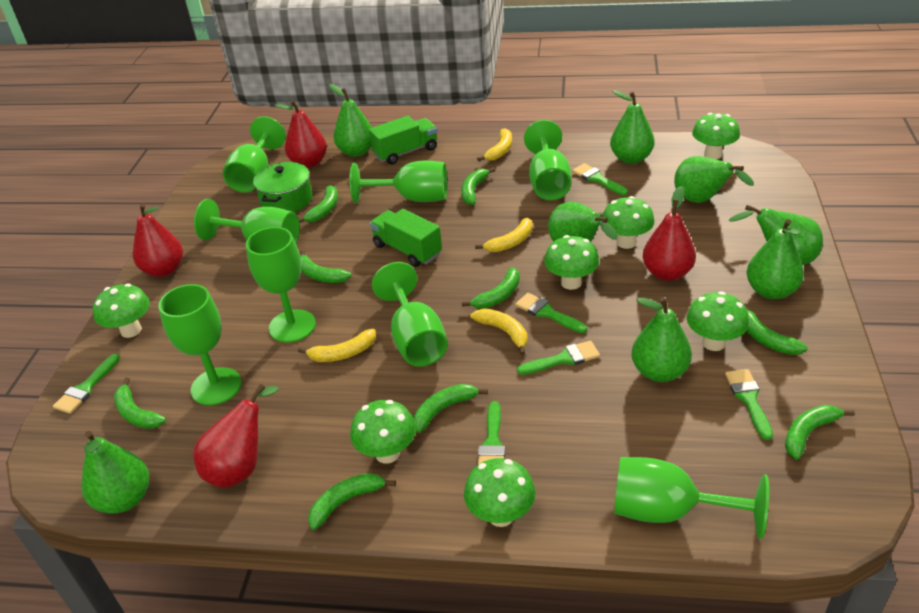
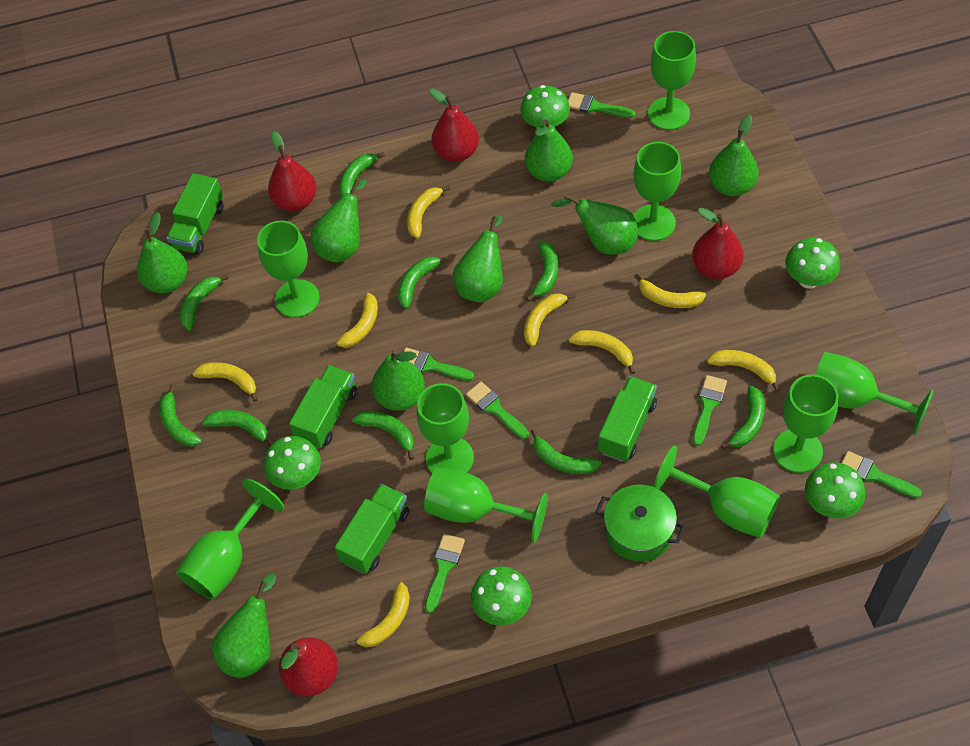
green goblet: [159,284,242,405] [194,199,300,243] [223,117,286,193] [246,227,316,343] [349,161,447,203] [372,262,448,367] [524,120,571,200] [614,457,769,539] = 8 -> [176,478,284,599] [257,221,320,318] [417,383,474,473] [424,468,548,543] [633,142,681,241] [648,31,696,130] [654,446,780,538] [773,374,838,473] [815,352,934,436] = 9
green mushroom: [93,284,150,338] [350,400,416,464] [464,458,536,527] [544,235,599,290] [602,196,655,249] [686,291,749,351] [692,113,740,159] = 7 -> [264,436,321,490] [471,566,532,625] [520,85,570,129] [785,238,840,289] [805,462,865,519] = 5
green truck: [369,116,437,164] [370,209,442,267] = 2 -> [166,173,223,254] [289,365,357,449] [335,484,409,574] [598,376,657,462] = 4
yellow banana: [298,329,376,362] [470,308,527,355] [475,218,533,252] [477,128,512,161] = 4 -> [193,362,258,402] [329,293,378,349] [348,582,410,647] [407,185,450,239] [524,293,576,347] [569,330,635,374] [635,273,706,308] [707,350,780,392] = 8

